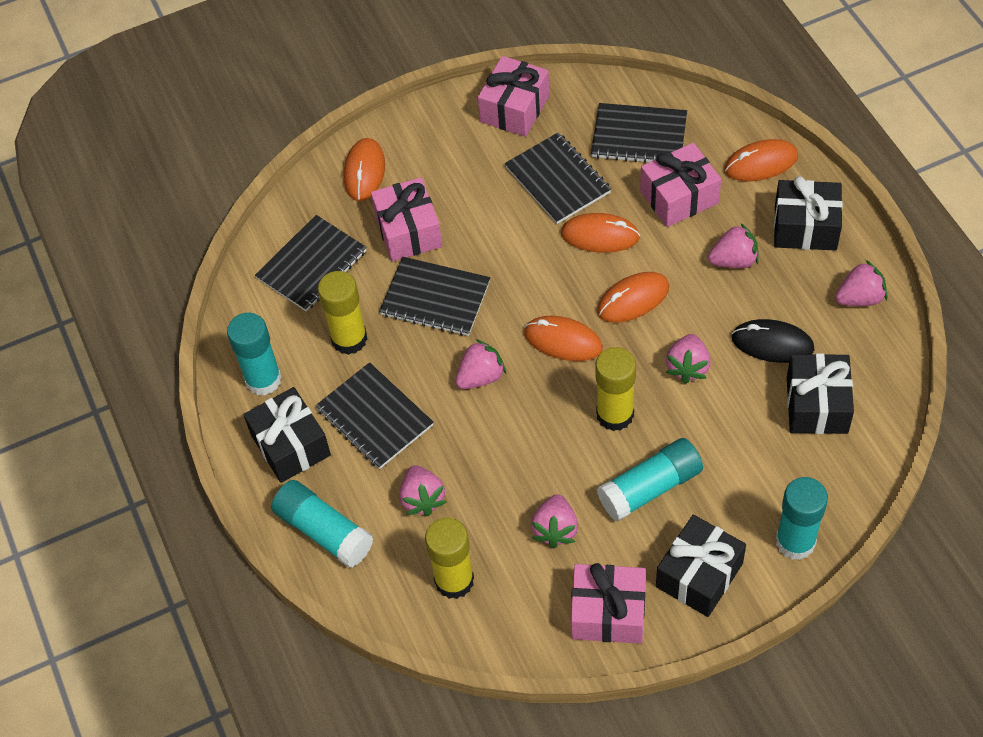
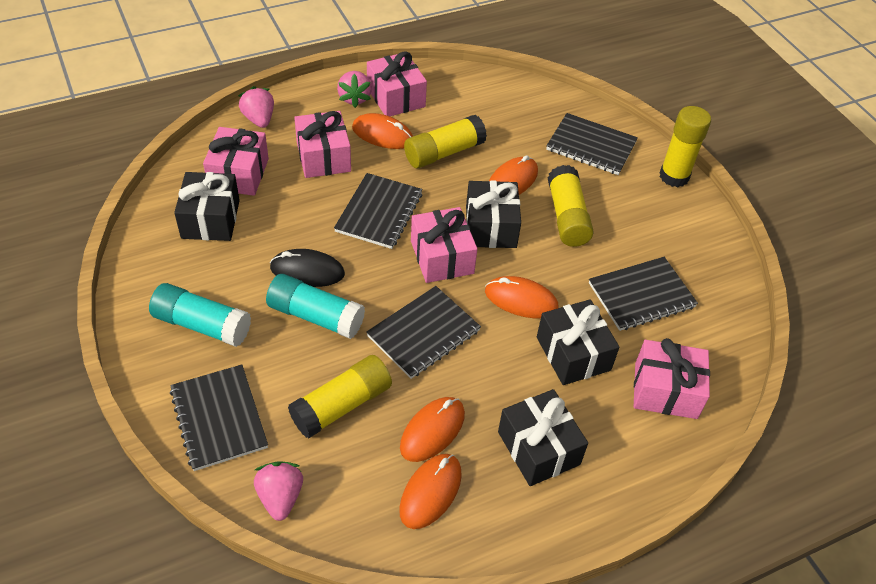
pink gift: [371,177,442,262] [478,56,549,137] [571,563,646,644] [640,143,721,227] = 4 -> [203,127,269,196] [294,111,351,178] [367,51,427,116] [411,207,477,283] [634,338,710,419] = 5
pink strawberry: [400,465,446,516] [455,339,506,389] [531,494,578,548] [666,334,711,384] [708,223,759,268] [835,260,887,306] = 6 -> [238,86,274,128] [254,461,303,521] [337,71,372,108] = 3
turquoise glue stick: [227,313,282,396] [271,480,374,568] [597,438,703,522] [776,477,828,560] = 4 -> [149,283,251,347] [266,274,365,339] = 2
yellow glue stick: [318,271,368,355] [425,518,474,599] [595,347,636,431] = 3 -> [288,355,392,438] [404,115,487,168] [548,165,594,247] [660,106,711,187] = 4

